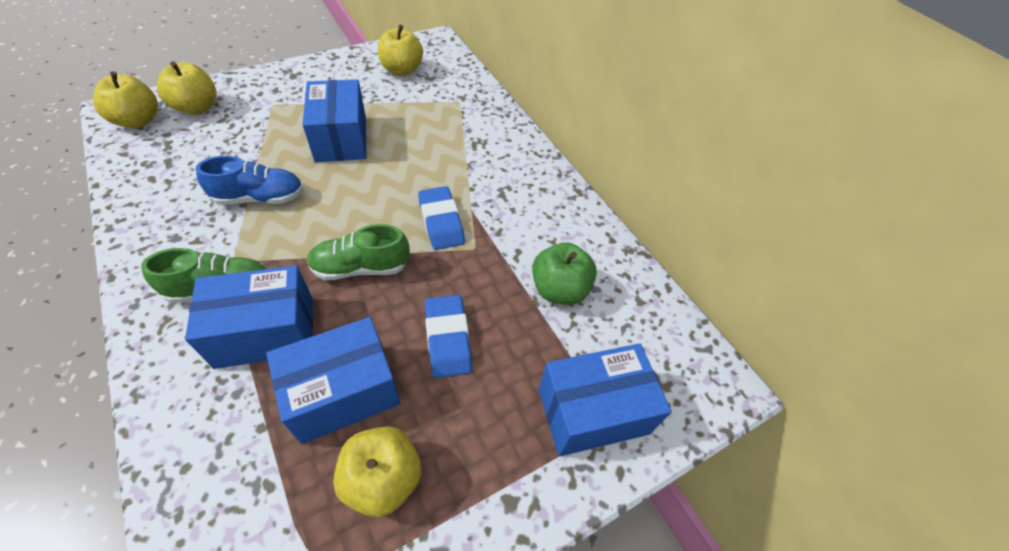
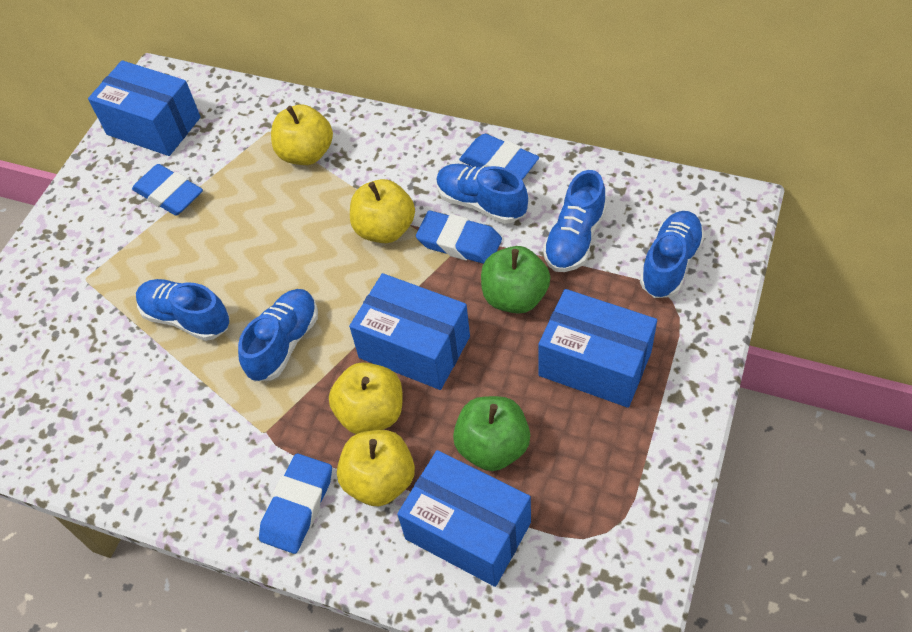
blue eraser: [418,186,465,250] [425,295,472,378] = 2 -> [132,164,203,216] [259,454,332,554] [416,211,502,264] [459,134,539,180] = 4
blue shoe: [196,156,303,205] = 1 -> [136,279,229,341] [238,289,318,381] [436,164,528,224] [543,170,607,272] [640,211,705,298] = 5
green apple: [532,243,597,305] = 1 -> [453,396,530,471] [481,246,550,314] = 2
green shoe: [141,248,266,303] [307,224,410,280] = 2 -> none = 0

